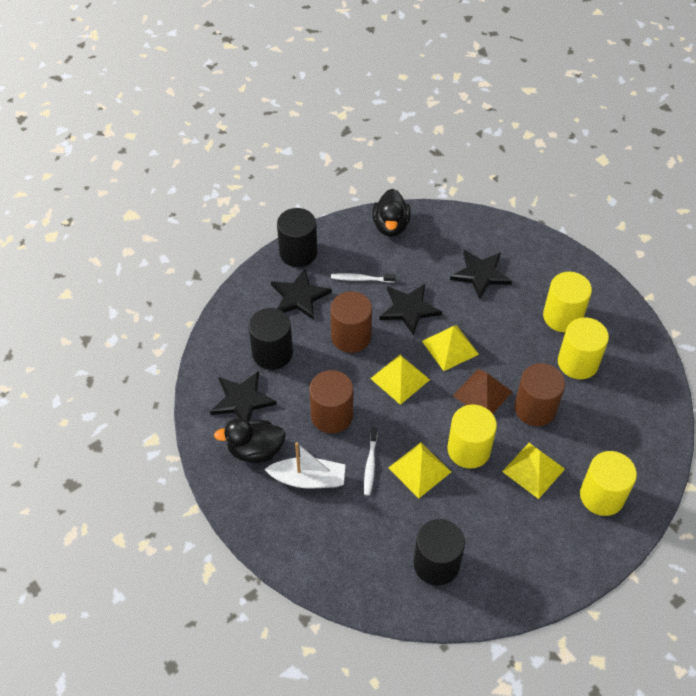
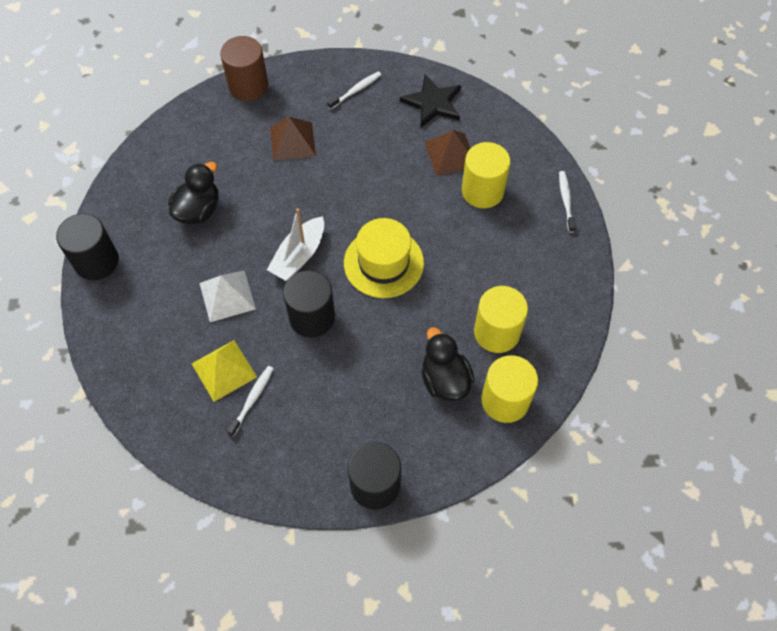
black star: [210,371,277,422] [271,269,332,320] [379,284,442,336] [450,250,512,299] = 4 -> [400,75,461,128] = 1
brown cylinder: [309,370,353,433] [330,291,372,353] [514,363,565,426] = 3 -> [220,36,268,101] = 1
brown pyramid: [453,369,512,414] = 1 -> [270,117,316,161] [424,130,471,176] = 2
white pyramid: none = 0 -> [200,271,256,322] = 1
white toothbrush: [331,273,396,283] [364,427,377,496] = 2 -> [227,366,274,436] [327,71,381,110] [559,171,576,233] = 3
yellow cylinder: [448,405,497,469] [543,272,592,332] [558,317,609,379] [580,451,637,516] = 4 -> [462,142,510,208] [474,286,528,353] [481,355,538,423] = 3
yellow hat: none = 0 -> [344,218,424,298] = 1
yellow pyramid: [370,355,430,405] [388,442,451,498] [422,325,479,371] [502,443,565,499] = 4 -> [192,340,257,402] = 1

